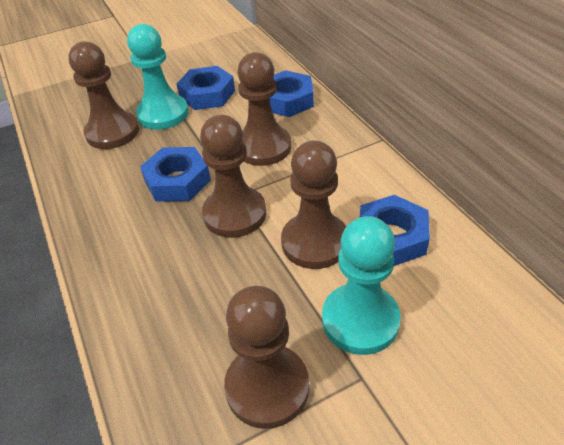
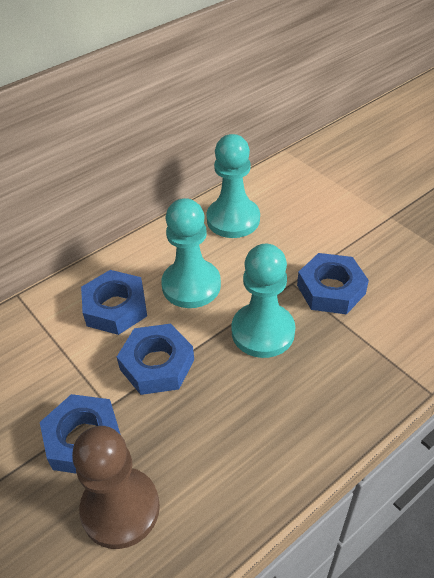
brown pawn: [68,41,139,149] [200,115,266,238] [224,286,309,429] [237,52,291,166] [281,141,346,269] = 5 -> [72,426,160,549] = 1
turquoise pawn: [127,24,189,130] [322,216,401,355] = 2 -> [161,198,221,308] [206,134,260,238] [231,244,295,358] = 3

